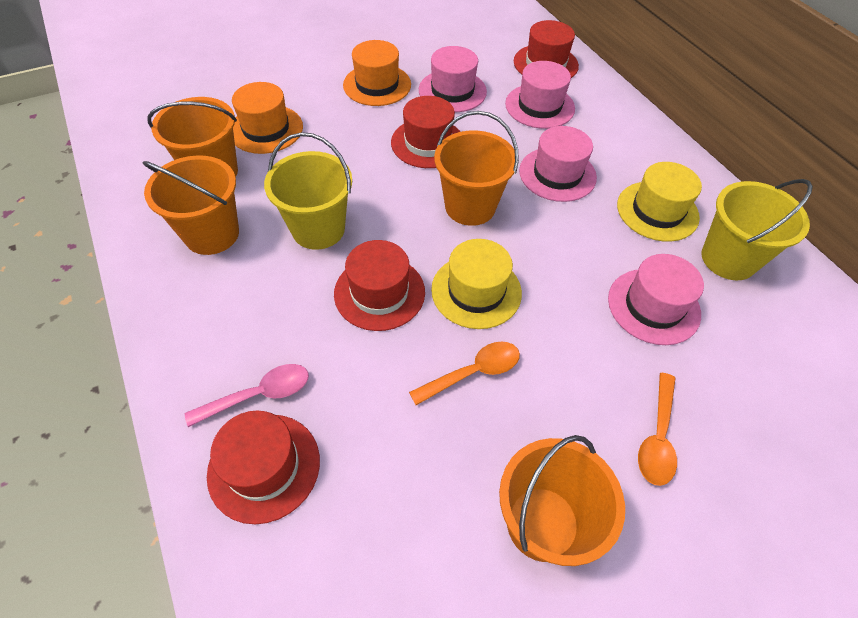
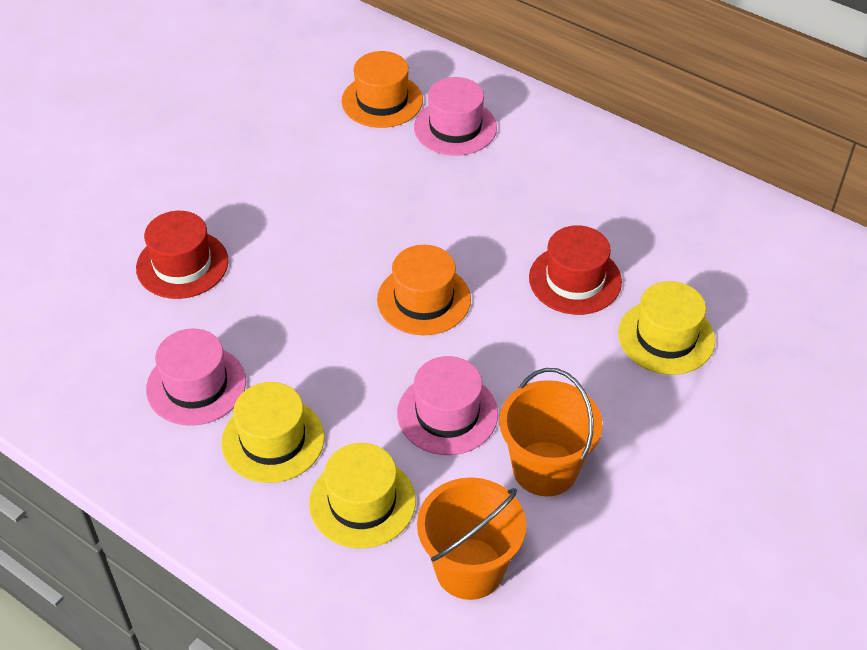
orange bucket: [143,155,239,255] [148,97,238,177] [434,111,519,226] [499,435,625,566] = 4 -> [417,477,526,600] [499,368,602,496] = 2
orange spoon: [409,342,520,405] [638,373,677,486] = 2 -> none = 0
pink hat: [419,46,487,112] [505,61,575,129] [519,126,597,202] [608,254,704,345] = 4 -> [146,329,246,426] [397,356,498,455] [414,77,497,156] = 3
pink spoon: [185,364,309,427] = 1 -> none = 0
red hat: [207,411,320,524] [334,240,425,331] [391,96,460,168] [514,20,579,78] = 4 -> [136,211,229,299] [529,225,622,315] = 2
yellow bucket: [264,132,352,250] [701,179,813,280] = 2 -> none = 0
yellow hat: [431,239,522,329] [617,162,702,242] = 2 -> [221,382,324,483] [309,443,416,548] [618,281,715,375] = 3

